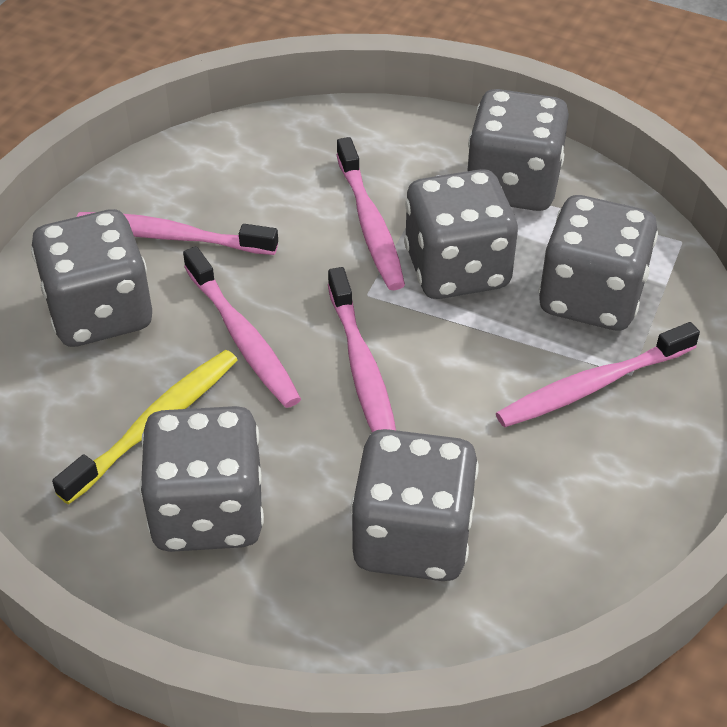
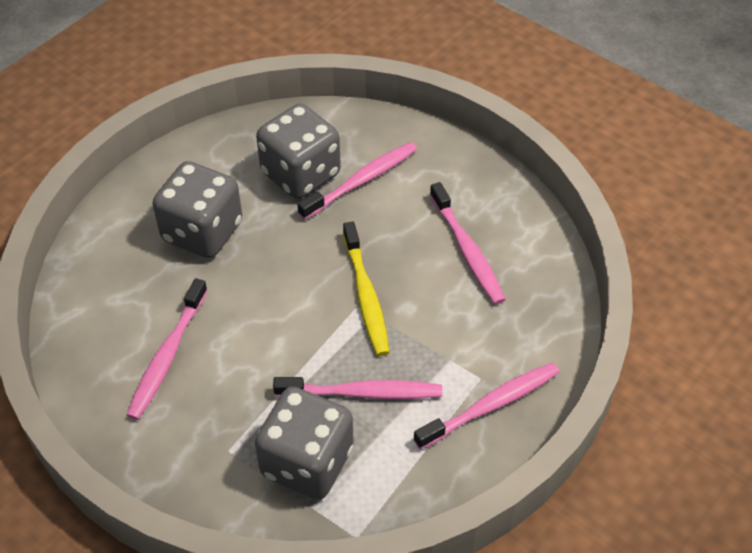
grey dice: [31,209,152,347] [139,406,264,552] [350,429,479,581] [404,169,518,299] [467,89,569,211] [539,195,658,331] = 6 -> [152,161,242,258] [255,387,354,499] [256,104,341,199] = 3

